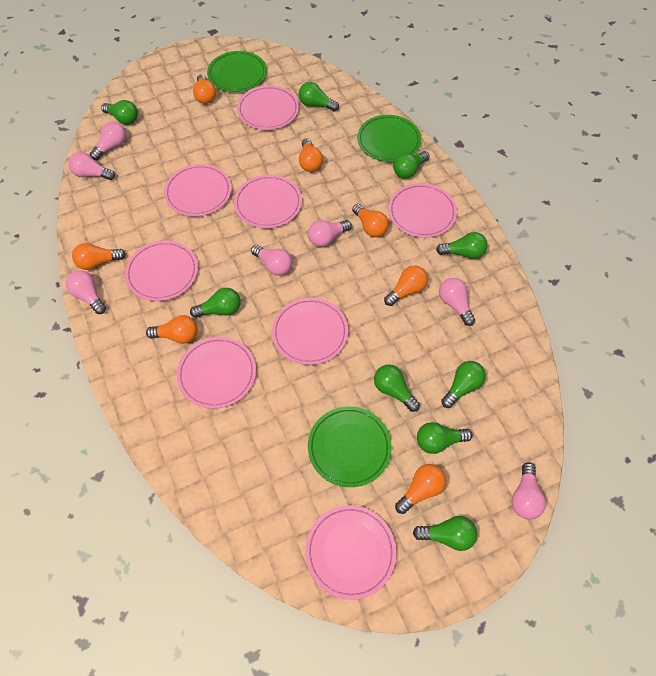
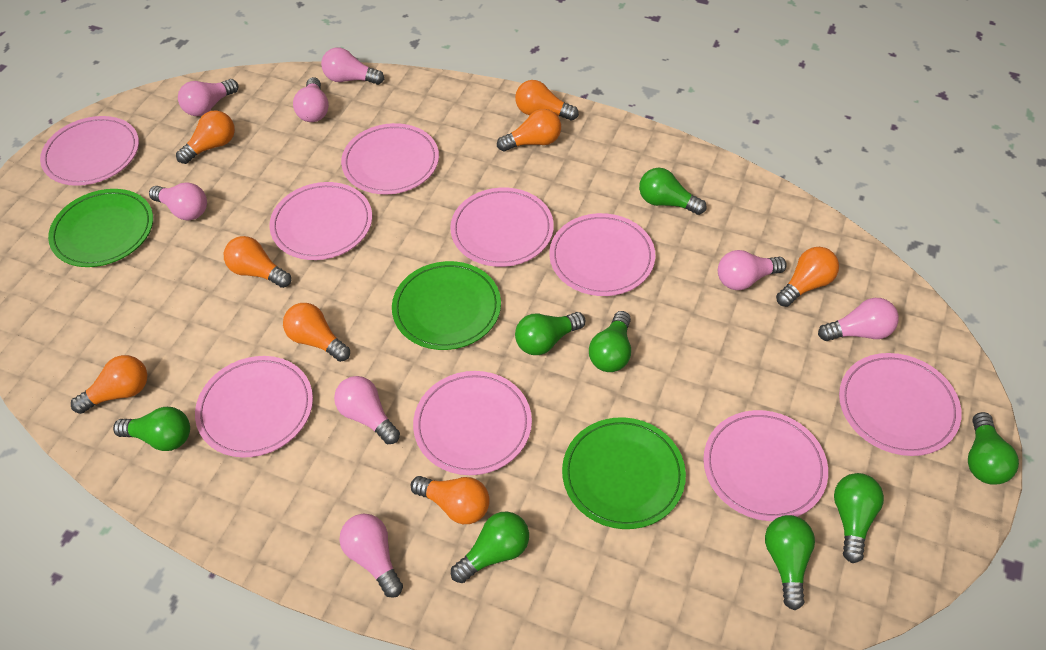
green light bulb: [101,100,138,125] [190,288,241,318] [299,82,339,111] [374,365,420,412] [393,151,430,178] [413,516,477,551] [417,422,472,454] [436,232,488,259] [441,361,486,408] = 9 -> [113,407,190,451] [451,511,529,583] [515,312,585,355] [589,311,631,372] [639,168,707,215] [765,515,815,610] [834,473,884,563] [968,412,1019,485] = 8
orange light bulb: [72,243,126,270] [146,315,198,344] [193,74,216,104] [299,138,323,172] [352,204,389,237] [384,265,428,306] [395,464,446,514] = 7 -> [71,355,147,414] [176,110,235,164] [224,236,291,288] [283,303,350,362] [411,476,490,524] [497,109,561,152] [515,80,579,121] [776,247,839,307] = 8
pink light bulb: [66,270,106,314] [68,152,115,180] [90,122,126,160] [251,245,292,276] [308,220,352,247] [439,278,475,326] [512,462,546,519] = 7 -> [149,182,207,220] [178,79,238,116] [293,77,329,122] [321,47,384,85] [334,376,400,444] [340,514,403,598] [718,250,787,290] [818,298,899,341] = 8
pink plate: [125,240,198,301] [164,164,232,216] [177,337,256,409] [234,175,302,228] [237,85,299,130] [272,298,348,365] [305,505,396,600] [388,183,457,238] = 8 -> [40,116,139,186] [195,356,313,458] [269,182,372,260] [341,123,439,194] [413,371,532,475] [450,188,554,267] [549,213,655,296] [703,410,828,521] [839,353,962,456] = 9

